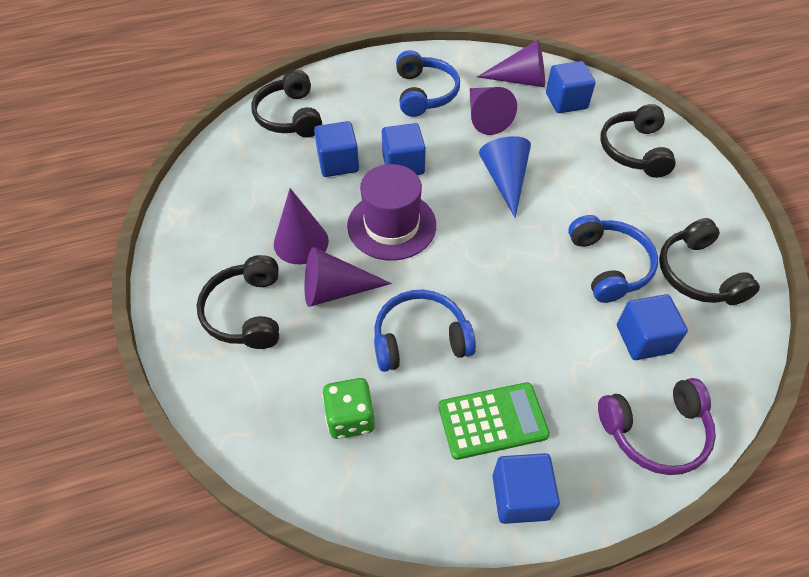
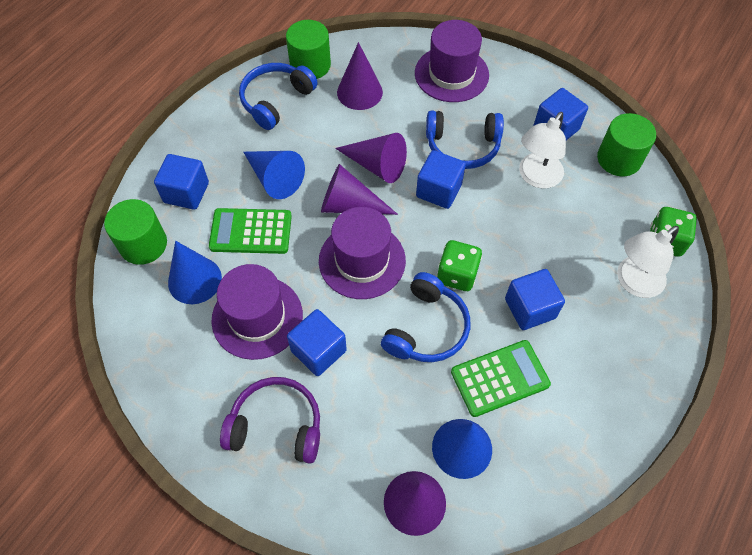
black headphones: [197,255,279,349] [252,70,322,138] [600,104,676,178] [659,218,760,305] = 4 -> none = 0
blue cone: [479,136,531,218] = 1 -> [168,241,222,304] [243,151,305,199] [432,419,492,479] = 3
green calculator: [438,382,550,460] = 1 -> [209,208,292,254] [451,340,551,417] = 2
green cylinder: none = 0 -> [104,199,167,265] [286,20,331,79] [597,113,656,176] = 3
green dice: [322,378,375,439] = 1 -> [437,240,482,291] [650,207,697,257] = 2
purple hat: [347,164,436,261] = 1 -> [212,264,303,360] [319,207,406,299] [415,20,489,102] = 3
white lamp: none = 0 -> [519,112,566,189] [617,226,679,298] = 2

